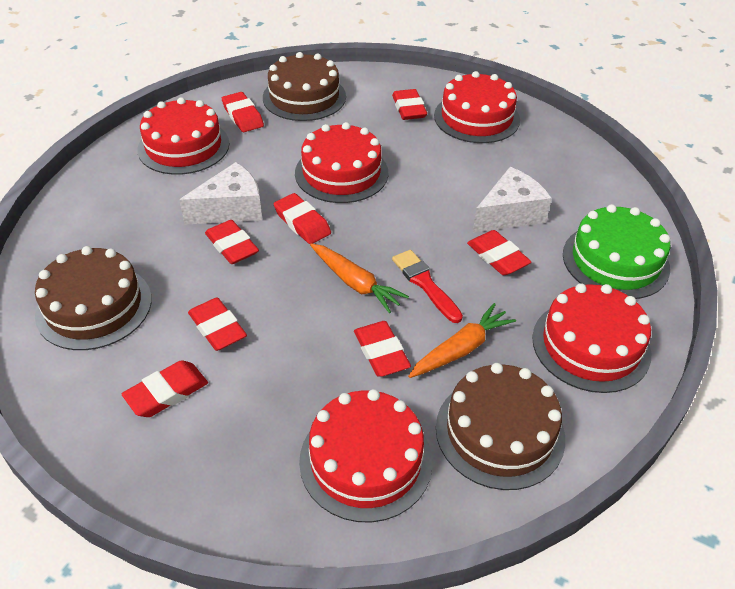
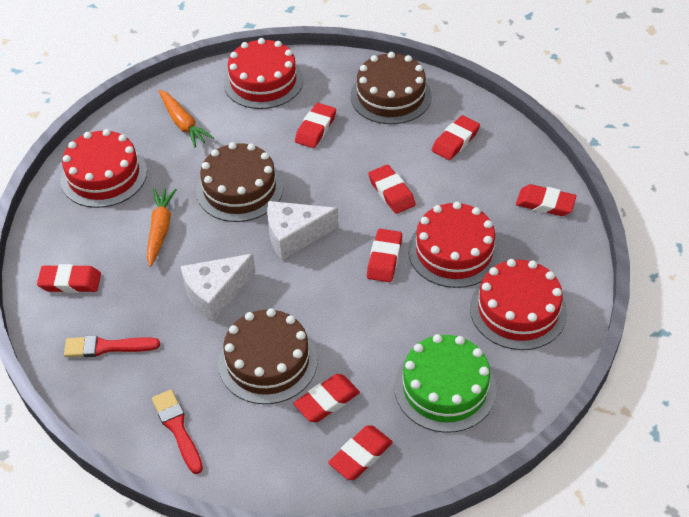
red brush: [392,250,463,323] = 1 -> [64,335,160,357] [152,389,203,474] = 2
red cake: [137,97,229,175] [295,122,388,203] [299,389,433,523] [434,71,520,143] [532,283,651,393] = 5 -> [60,129,147,208] [224,38,303,109] [408,202,501,288] [470,259,567,350] = 4

